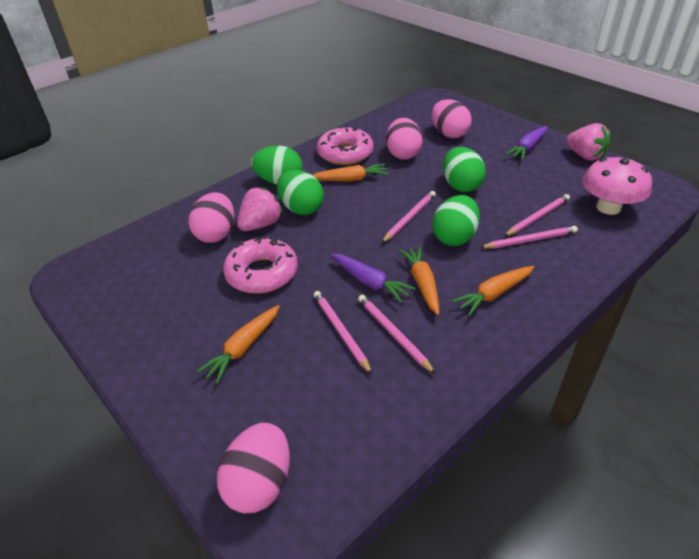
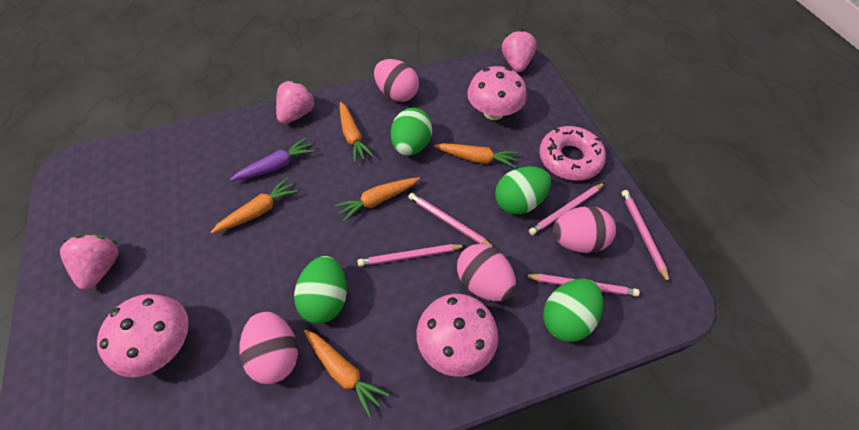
orange carrot: [196,305,280,384] [313,164,389,181] [398,246,439,315] [452,266,534,316] = 4 -> [211,177,299,234] [304,330,389,417] [334,177,420,222] [340,102,374,163] [434,143,518,168] = 5
pink donut: [223,236,298,294] [317,126,373,165] = 2 -> [539,126,606,181] = 1
pink mushroom: [583,156,652,215] = 1 -> [97,294,188,377] [417,294,498,377] [467,66,527,120] = 3
pink strawberry: [237,186,283,231] [566,123,611,161] = 2 -> [60,234,119,290] [276,80,316,124] [502,29,537,72] = 3
purple carrot: [331,254,416,303] [505,126,547,160] = 2 -> [230,138,315,181] = 1

